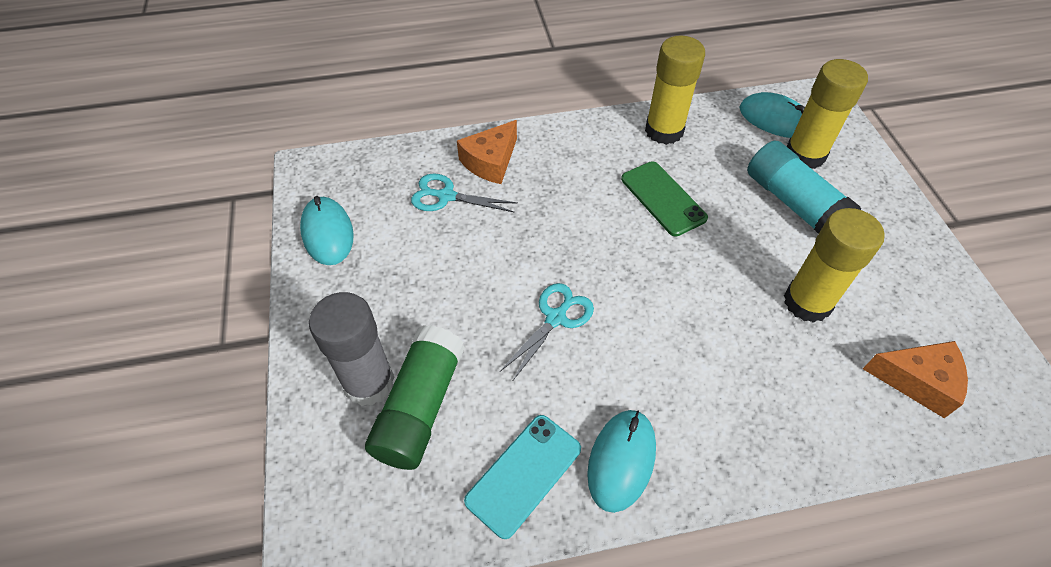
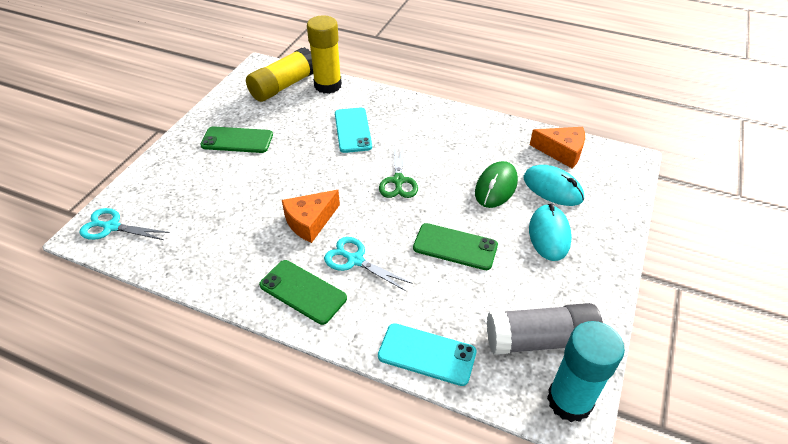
green glue stick: [365,325,465,470] = 1 -> none = 0
green mouse: none = 0 -> [475,161,518,208] = 1
green phone: [621,161,708,237] = 1 -> [200,126,273,153] [259,260,347,325] [413,223,498,270] = 3
green scissors: none = 0 -> [379,143,418,198] = 1
turquoise mouse: [300,196,354,265] [587,410,656,513] [739,92,805,138] = 3 -> [523,165,584,206] [529,203,572,261] = 2
turquoise phone: [464,415,581,539] = 1 -> [335,107,372,153] [378,323,476,386] = 2
yellow glue stick: [645,36,705,145] [784,208,885,323] [786,59,868,169] = 3 -> [246,47,313,102] [307,15,342,94] = 2

